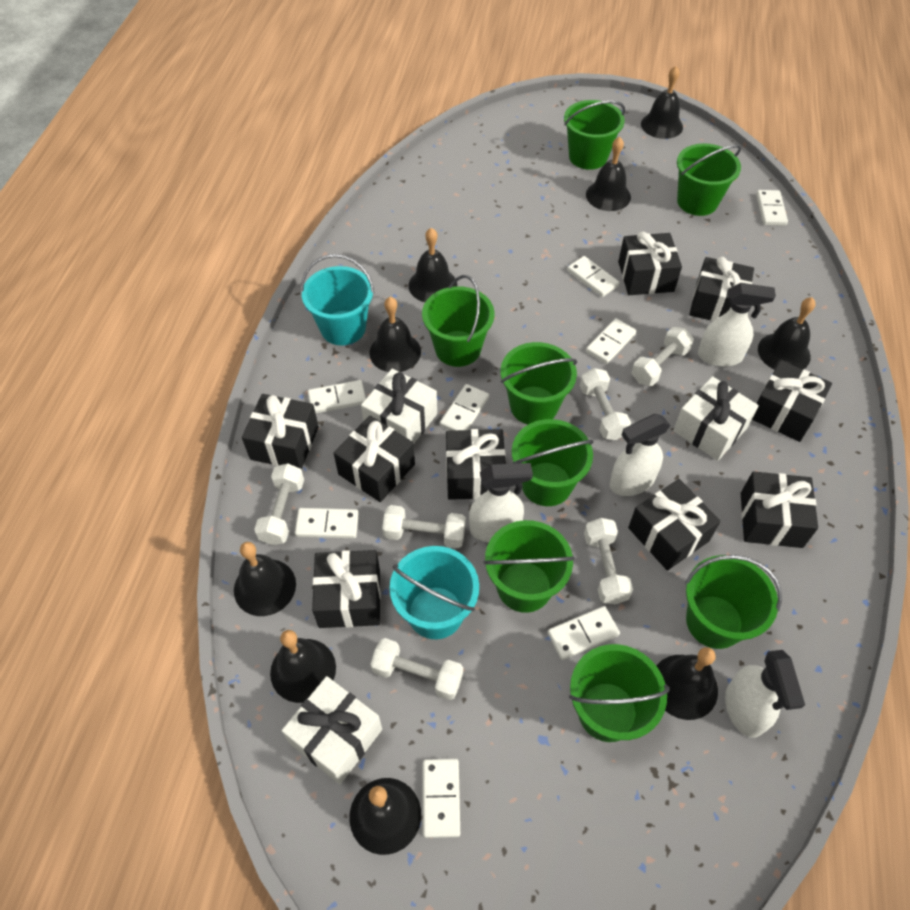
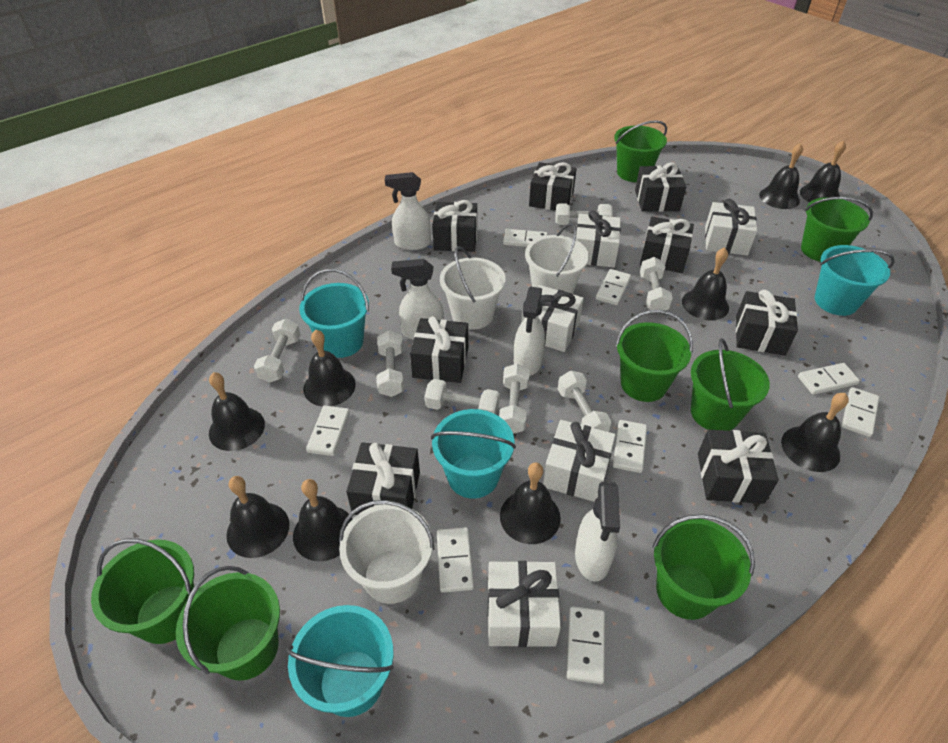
black gift: [242,394,319,470] [312,550,381,628] [334,415,415,502] [446,429,506,500] [618,231,682,295] [628,479,721,571] [689,257,754,321] [741,471,818,548] [752,360,832,442] = 9 -> [346,442,420,515] [410,316,468,383] [432,200,477,252] [529,162,577,211] [635,163,686,212] [640,217,694,273] [698,430,779,504] [736,290,798,356] = 8
green bucket: [422,275,494,367] [483,520,575,613] [500,342,577,425] [512,419,594,506] [564,100,625,170] [569,644,670,742] [677,144,741,216] [685,555,782,649] = 8 -> [91,538,194,644] [176,566,280,681] [614,120,667,182] [616,310,693,402] [653,514,755,620] [691,338,770,431] [801,197,873,262] = 7
turquoise bucket: [301,254,374,345] [390,546,479,639] = 2 -> [286,605,394,717] [299,269,369,358] [431,409,516,499] [815,245,895,316] = 4
white bucket: none = 0 -> [339,500,434,604] [440,246,505,330] [525,223,589,294] = 3
white dumbbell: [254,464,304,545] [370,638,463,700] [382,505,466,548] [580,368,631,440] [584,518,633,604] [632,327,694,386] = 6 -> [254,319,301,383] [377,331,404,397] [425,379,500,415] [499,363,530,434] [556,203,613,225] [558,371,611,432] [640,257,673,311] = 7
white gift: [282,676,382,784] [361,369,437,444] [673,376,759,461] = 3 -> [488,561,561,647] [521,285,584,352] [543,420,615,502] [576,210,621,267] [705,199,757,256] = 5

